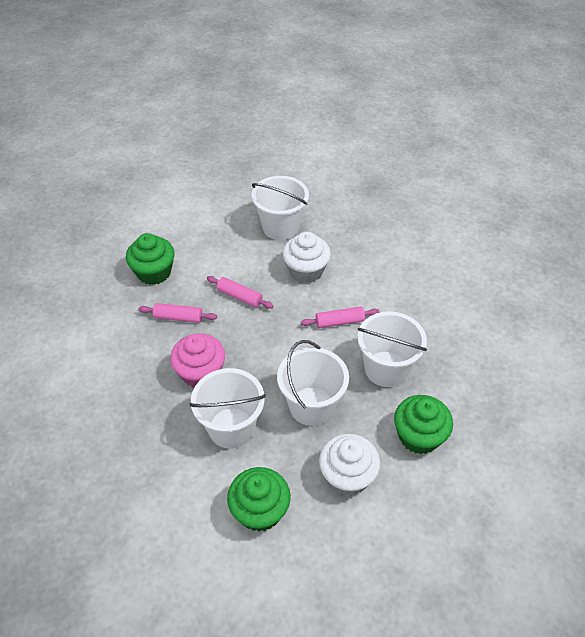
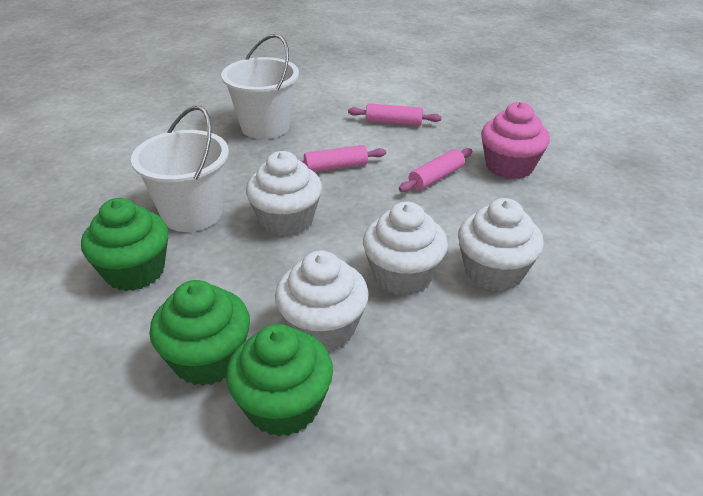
white bucket: [189,368,266,449] [252,176,309,240] [277,340,349,426] [357,311,427,387] = 4 -> [131,106,229,232] [221,34,299,139] = 2
white cupcake: [282,232,331,283] [319,434,380,496] = 2 -> [246,151,322,237] [275,250,369,352] [363,201,448,295] [458,198,544,292] = 4

